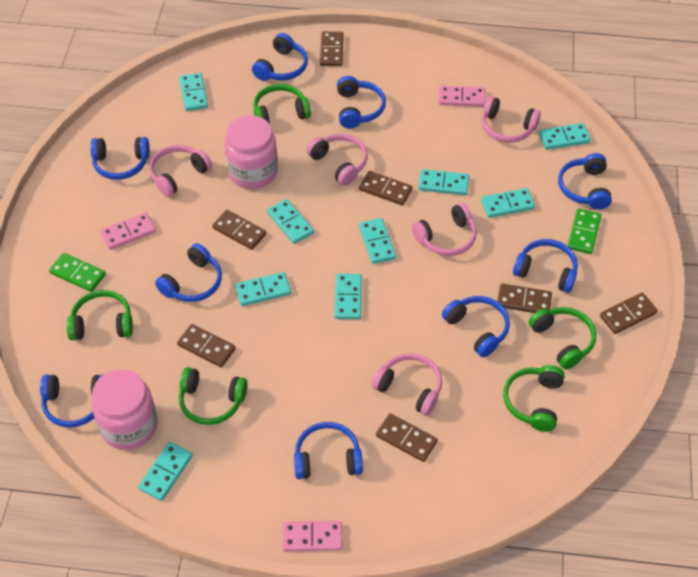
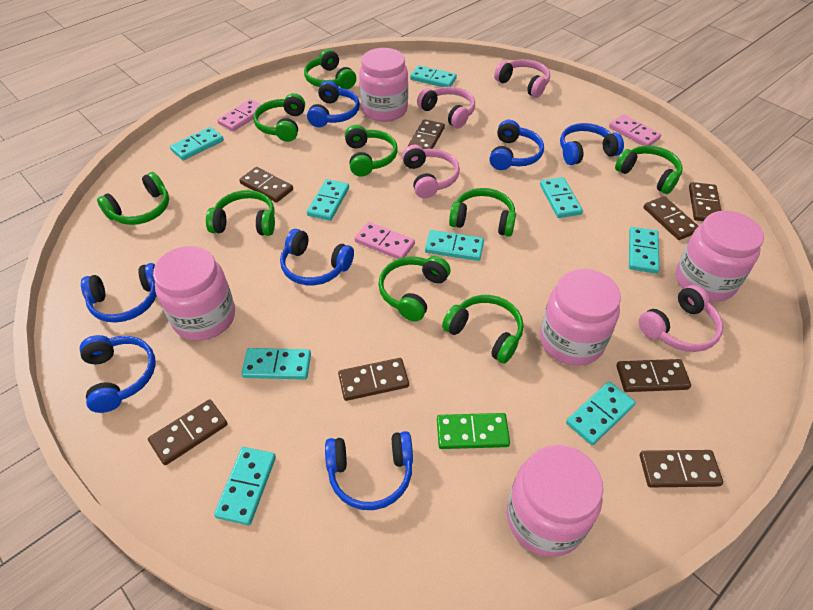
blue headphones: [40,374,104,428] [90,137,150,180] [155,243,222,302] [252,33,308,81] [294,422,363,479] [337,76,386,129] [442,296,510,357] [513,239,578,293] [558,153,612,210] = 9 -> [80,335,156,413] [81,263,157,323] [280,229,354,285] [307,81,360,127] [325,431,413,510] [489,120,544,170] [560,123,624,165] = 7
brown domino: [177,324,236,367] [212,210,266,250] [320,32,344,66] [359,171,413,206] [376,413,438,462] [497,284,552,313] [600,293,658,334] = 7 -> [148,399,228,465] [239,167,293,203] [338,358,409,401] [408,119,445,149] [617,359,691,392] [640,450,723,487] [643,196,698,240] [689,182,721,221] = 8
green domino: [49,253,106,292] [568,208,601,254] = 2 -> [437,413,510,449] = 1
green headphones: [67,290,133,340] [179,367,248,425] [253,84,311,123] [503,365,565,432] [529,307,596,369] = 5 -> [97,172,169,225] [206,190,275,236] [253,93,305,142] [304,49,356,89] [345,125,398,177] [378,256,450,322] [442,295,524,363] [449,188,516,237] [615,146,683,194] = 9
pink headphones: [149,145,212,197] [306,134,368,186] [372,353,442,416] [412,203,477,256] [482,96,541,143] = 5 -> [402,145,460,198] [417,87,475,128] [494,59,550,98] [639,285,723,352] = 4
pink jar: [91,369,158,450] [224,115,278,189] = 2 -> [153,246,235,341] [359,48,408,122] [507,445,603,557] [540,269,621,366] [676,211,764,302] = 5

